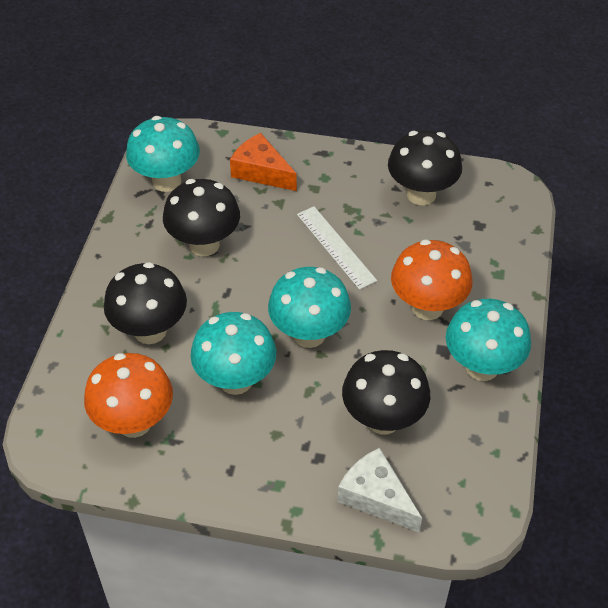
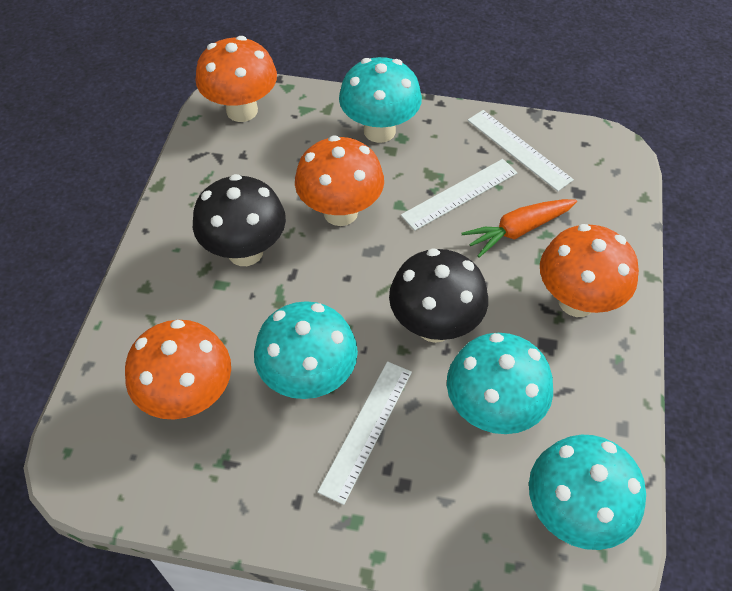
black mushroom: [104,262,187,344] [163,179,240,256] [342,350,430,435] [388,130,462,205] = 4 -> [193,174,286,266] [389,248,488,343] = 2
orange carrot: none = 0 -> [461,199,577,258] = 1
orange cheese: [230,133,297,191] = 1 -> none = 0
orange mushroom: [84,353,173,438] [391,239,472,320] = 2 -> [125,320,231,420] [196,36,277,122] [295,135,384,226] [540,224,639,317] = 4
white cheese: [338,448,422,533] = 1 -> none = 0
white ruler: [297,206,377,290] = 1 -> [318,361,412,505] [401,159,518,231] [468,110,574,191] = 3

